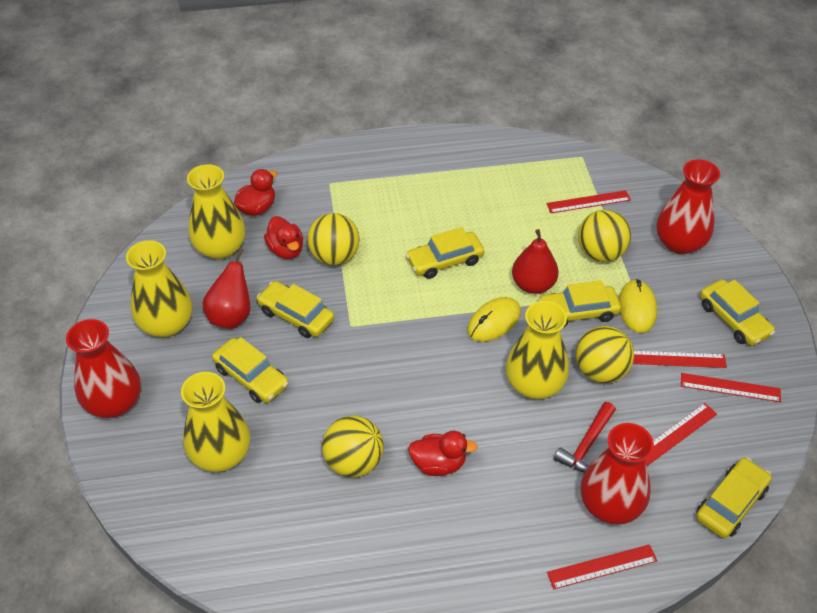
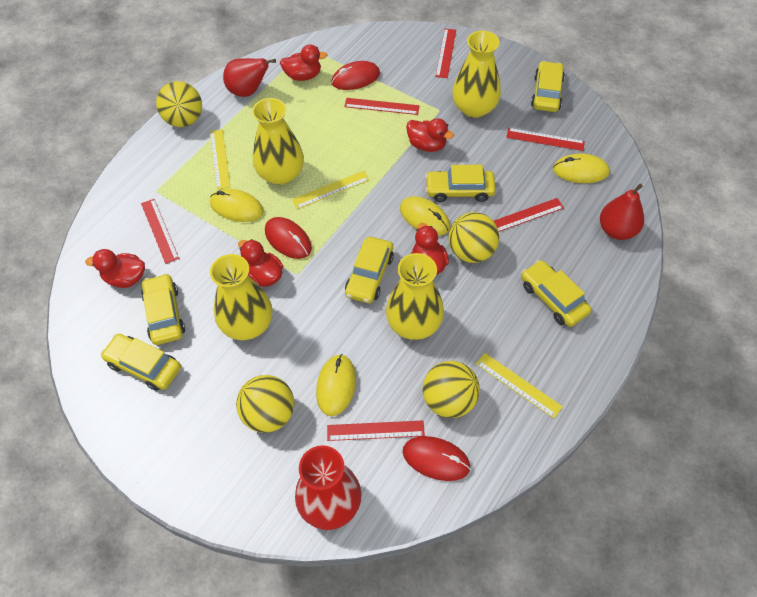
red duck: [234,169,277,216] [264,216,303,259] [408,431,478,476] = 3 -> [85,249,145,288] [238,239,283,287] [280,44,327,81] [406,118,454,152] [411,223,449,274] = 5
red hammer: [554,402,616,473] = 1 -> none = 0
red mouse: none = 0 -> [265,217,312,259] [331,61,380,90] [402,436,471,481] = 3
red ruler: [546,190,631,213] [547,544,657,589] [633,351,727,368] [645,403,717,466] [681,373,781,402] = 5 -> [141,199,179,264] [327,420,425,441] [344,98,420,115] [435,29,456,78] [494,198,564,232] [506,128,585,151] = 6
red vase: [66,319,141,418] [581,423,654,525] [656,159,720,254] = 3 -> [295,445,362,530] = 1
yellow mouse: [467,297,521,342] [619,279,657,333] = 2 -> [210,189,264,222] [316,354,356,416] [400,196,450,236] [553,154,610,183] = 4
yellow ruler: none = 0 -> [210,129,230,190] [292,171,370,209] [476,353,563,418] = 3

